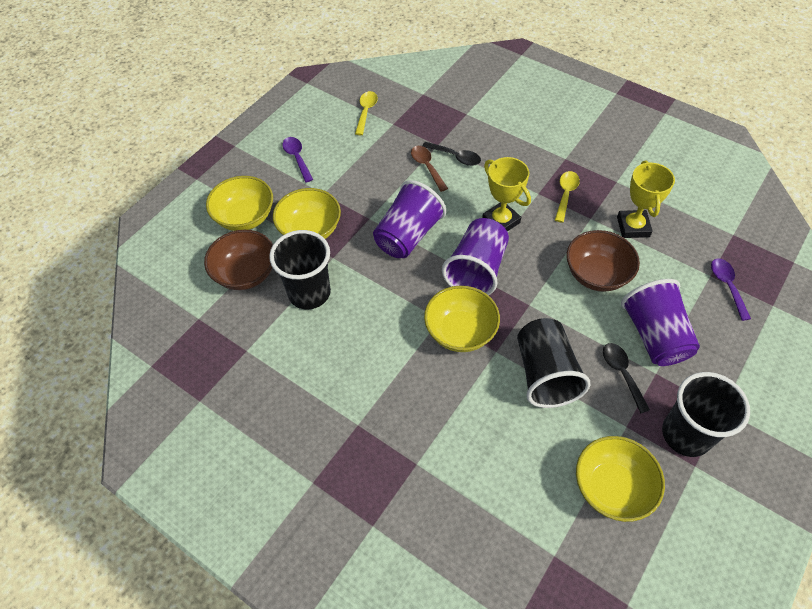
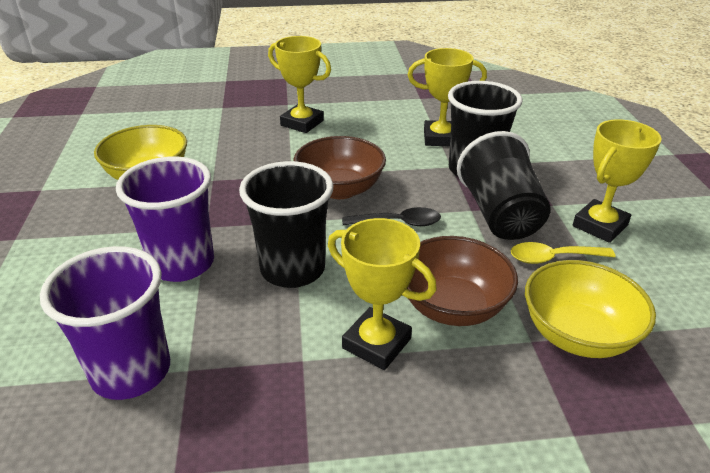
black spoon: [422,142,481,166] [603,343,650,413] = 2 -> [342,207,441,226] = 1
brown spoon: [411,146,448,192] = 1 -> none = 0
purple cup: [373,180,446,258] [442,218,509,295] [621,279,700,366] = 3 -> [40,246,170,400] [116,157,214,282] = 2
purple spoon: [282,137,313,182] [711,258,751,321] = 2 -> none = 0
yellow bowl: [206,176,273,231] [273,188,341,239] [424,286,500,352] [576,436,665,522] = 4 -> [94,125,187,180] [525,260,656,358] = 2
yellow spoon: [355,91,378,135] [555,171,580,223] = 2 -> [511,242,615,264] = 1
yellow trophy: [482,157,531,232] [617,160,675,238] = 2 -> [268,36,331,133] [328,218,437,370] [408,48,487,146] [573,119,661,243] = 4

